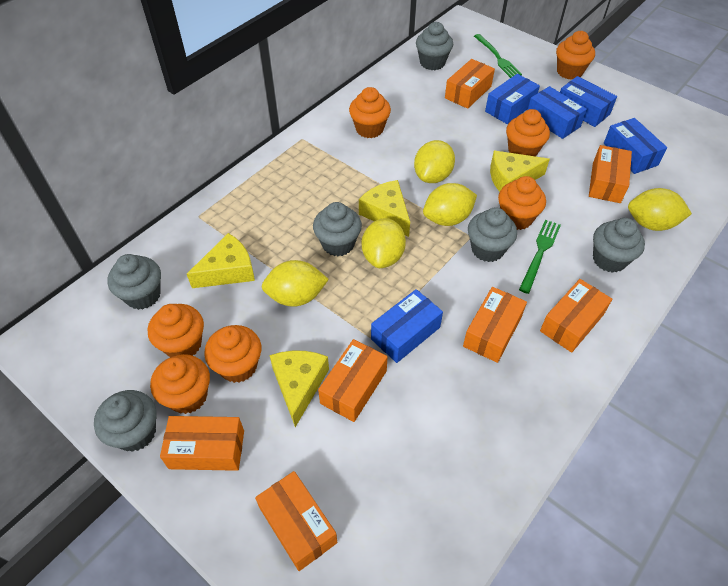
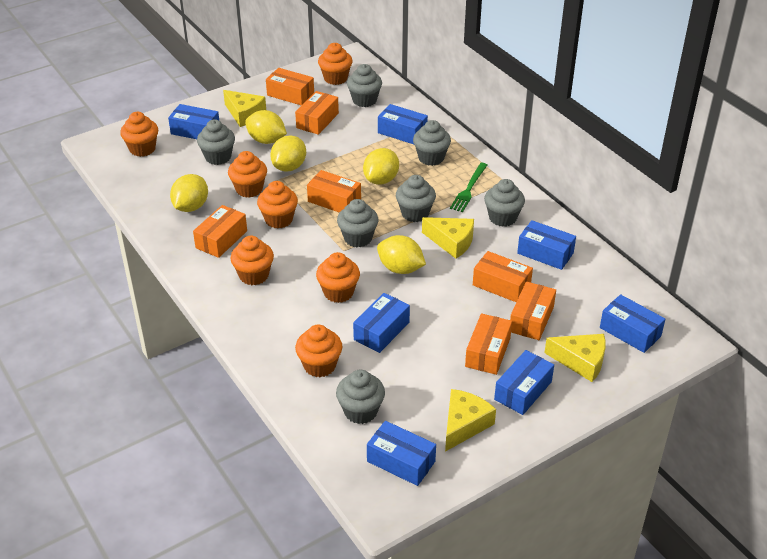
blue box: [371,289,443,363] [485,74,540,124] [528,86,587,139] [560,76,617,127] [604,118,667,174] = 5 -> [168,104,219,139] [353,293,410,353] [367,421,436,486] [378,104,428,144] [494,350,554,415] [517,220,576,270] [600,294,665,353] = 7
green fork: [474,34,522,78] [519,220,561,294] = 2 -> [450,163,487,212] = 1
grey cupcake: [94,390,156,452] [107,254,161,310] [313,202,362,256] [416,22,453,70] [468,207,517,262] [593,218,645,273] = 6 -> [197,119,235,165] [336,370,385,424] [337,199,379,247] [347,64,382,107] [396,175,436,222] [413,120,451,166] [484,179,525,227] = 7

